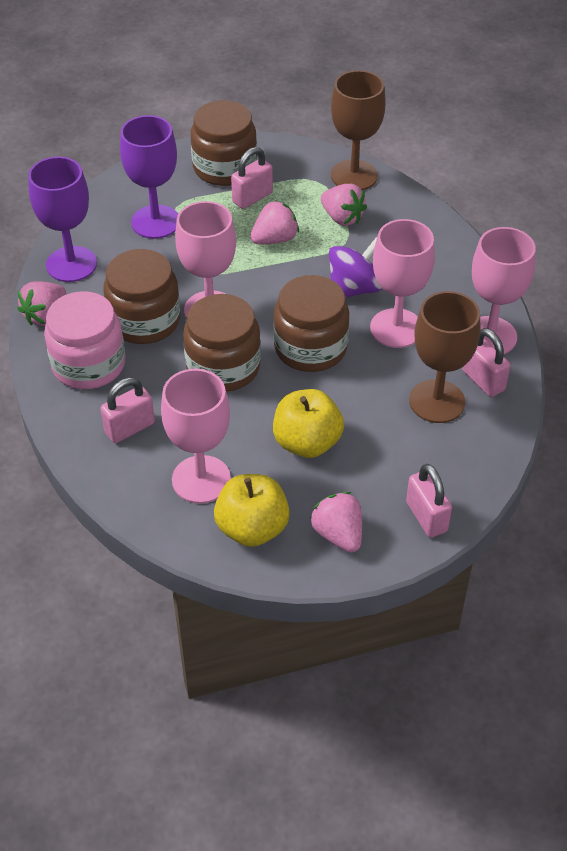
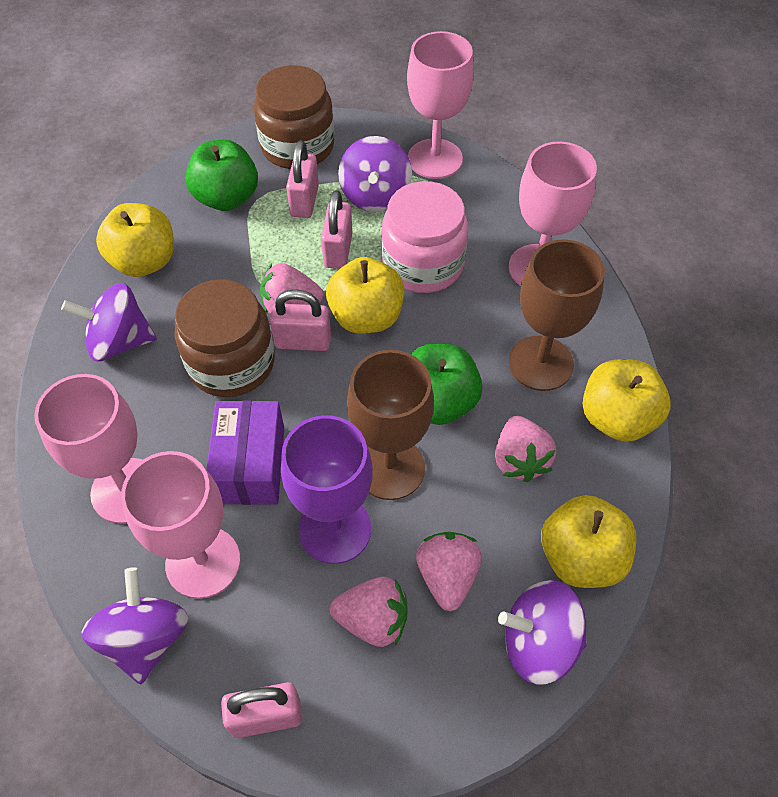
brown jar: [104,249,180,344] [183,294,261,392] [191,100,257,186] [273,275,349,372] = 4 -> [174,279,275,397] [254,65,334,169] = 2
green apple: none = 0 -> [185,140,258,211] [411,344,482,425] = 2
purple box: none = 0 -> [206,400,284,505] = 1
purple goblet: [28,157,97,282] [120,115,178,239] = 2 -> [281,415,373,564] = 1
purple spinning top: [329,237,382,298] = 1 -> [61,283,157,361] [81,567,188,684] [338,136,412,212] [498,580,587,685] = 4
yellow apple: [214,474,290,547] [273,389,344,458] = 2 -> [96,203,174,277] [326,257,404,334] [541,495,636,588] [583,359,671,442] = 4

